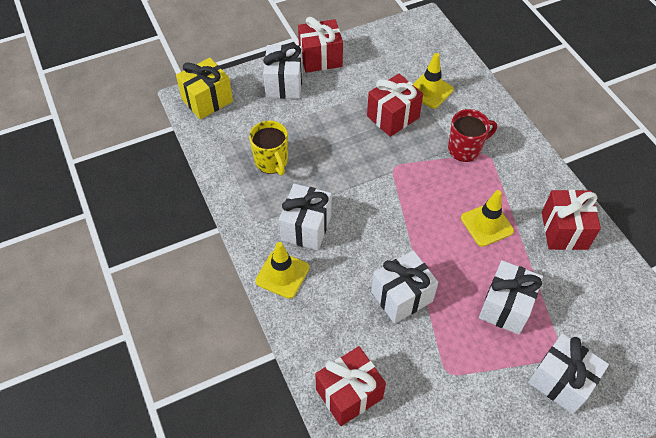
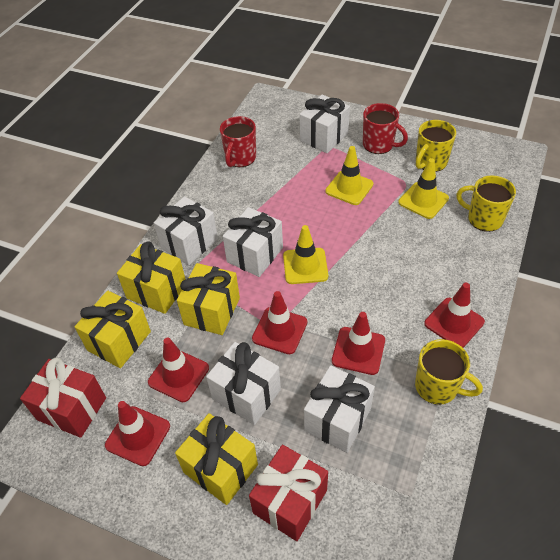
red gift: [298,17,343,73] [315,346,386,426] [367,74,423,137] [542,189,601,250] = 4 -> [20,358,106,438] [249,445,328,541] = 2
red mug: [448,109,497,162] = 1 -> [220,116,256,167] [363,103,408,154] = 2
red traffic cone: none = 0 -> [105,401,170,466] [148,338,209,402] [252,291,307,354] [332,312,385,375] [424,283,485,348] = 5
yellow gift: [176,58,233,119] = 1 -> [75,291,151,368] [117,241,186,314] [175,413,258,505] [177,263,240,335] = 4
yellow mug: [249,121,288,175] = 1 -> [415,339,483,405] [416,120,456,172] [456,175,516,232] = 3

